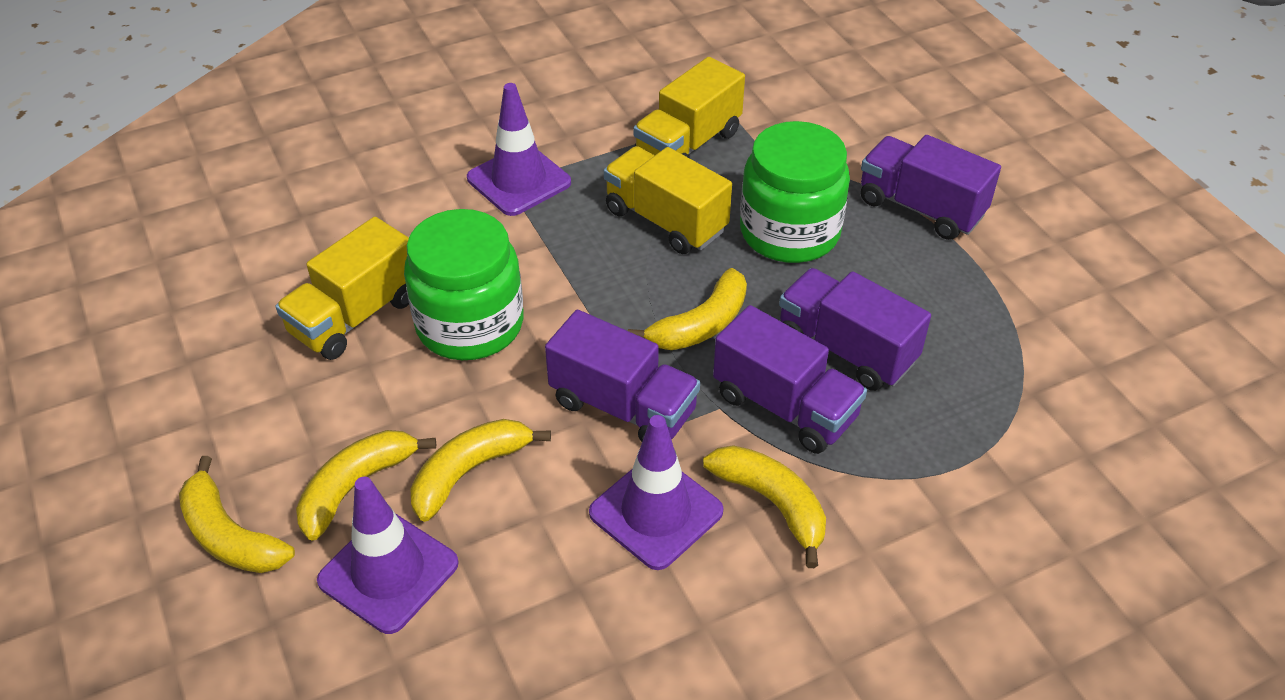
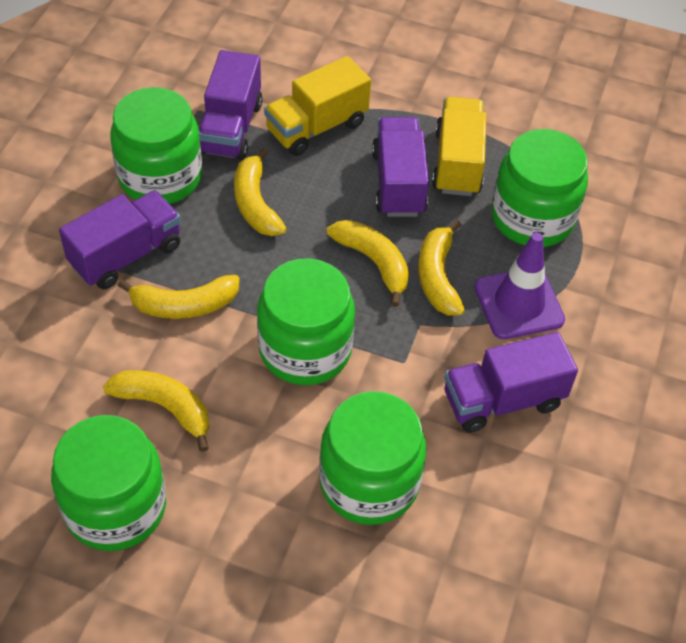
green jar: [404,209,524,360] [740,121,850,263] = 2 -> [51,415,166,551] [110,87,202,204] [257,258,355,385] [319,391,426,525] [491,129,588,247] = 5
purple traffic cone: [317,477,459,634] [467,83,571,216] [589,415,723,570] = 3 -> [474,232,565,339] = 1
yellow truck: [276,217,409,360] [604,146,732,254] [633,57,745,158] = 3 -> [264,56,371,156] [432,97,487,196] = 2

